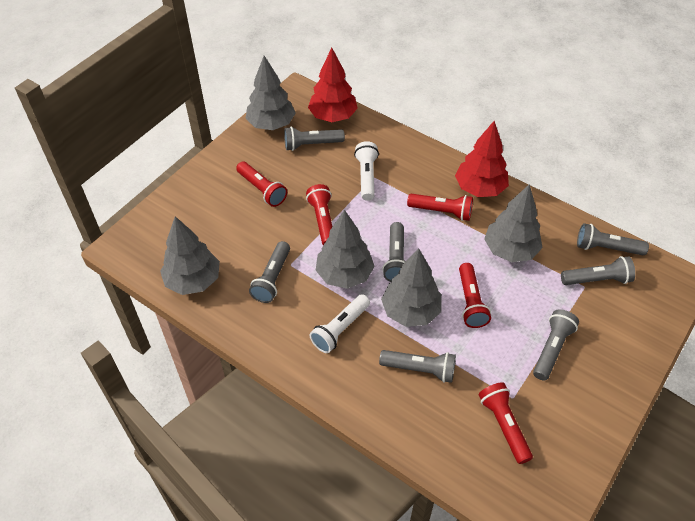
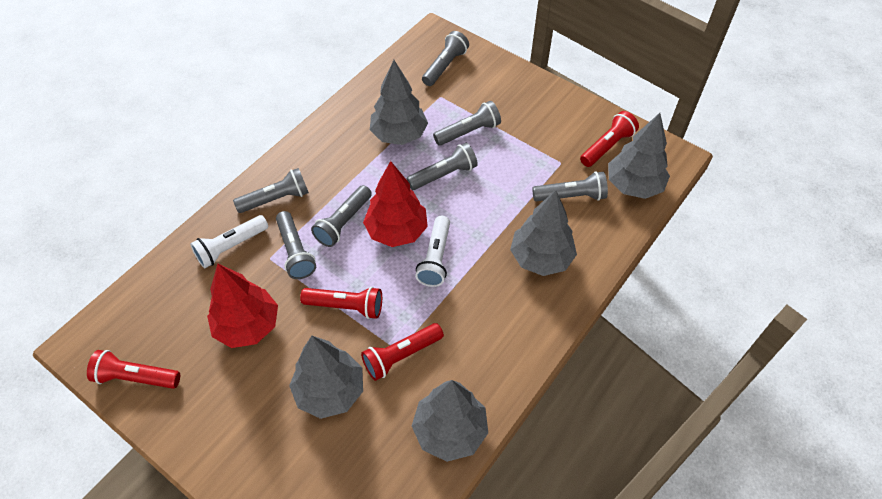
red flashlight: [236,162,287,207] [306,184,333,245] [407,194,473,221] [459,263,491,328] [479,382,533,464] = 5 -> [87,350,180,389] [300,287,382,319] [361,323,444,381] [580,111,639,167] = 4

